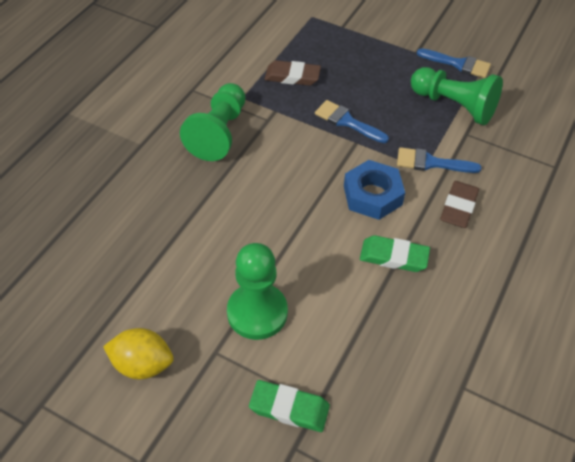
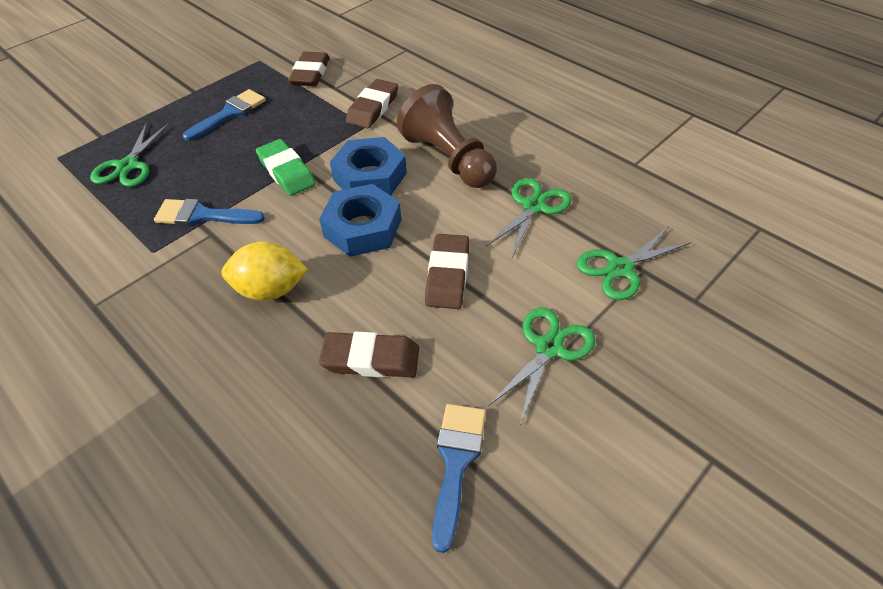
blue nut: [344,160,405,220] = 1 -> [319,184,401,257] [330,137,407,196] = 2
brown eraser: [265,60,321,86] [440,181,479,228] = 2 -> [288,52,330,86] [319,331,419,377] [346,79,398,129] [425,234,469,309] = 4
brown pawn: none = 0 -> [397,84,497,188] = 1
green eraser: [249,380,330,432] [360,235,430,272] = 2 -> [256,139,316,196] = 1
green pawn: [180,83,245,161] [227,243,288,340] [411,67,503,125] = 3 -> none = 0
green scissors: none = 0 -> [90,123,169,187] [485,178,572,257] [488,308,595,424] [577,226,692,300] = 4

